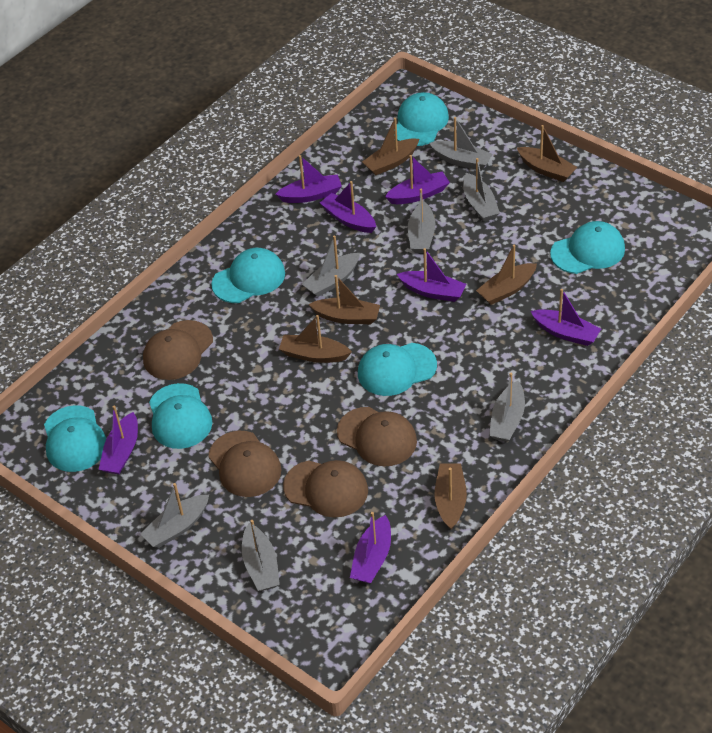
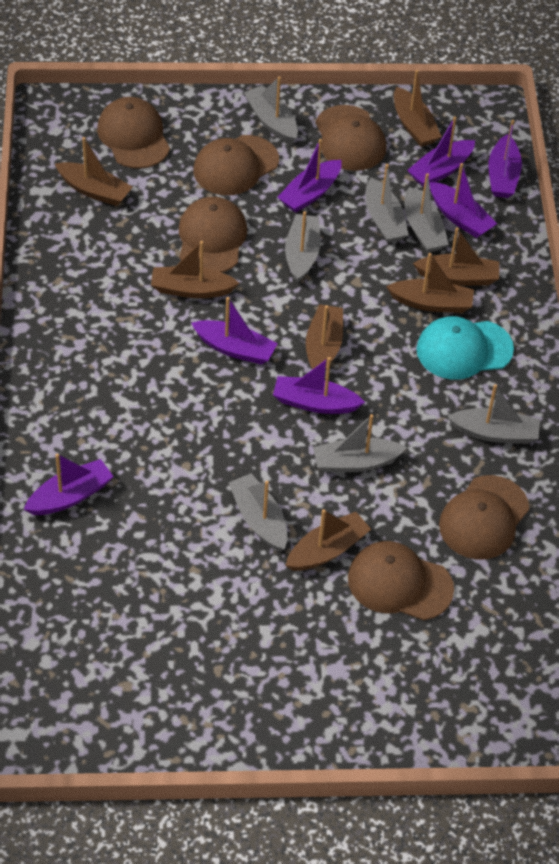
brown boat: [279,315,352,363] [308,275,380,324] [362,118,419,175] [434,463,467,530] [476,244,537,305] [517,125,578,182] = 6 -> [55,137,133,206] [151,241,239,298] [285,509,371,571] [306,304,343,369] [386,253,474,313] [394,70,442,147] [413,227,499,286] = 7
brown cap: [143,320,213,380] [208,431,282,497] [283,460,368,518] [337,407,417,466] = 4 -> [97,97,170,169] [179,197,247,273] [193,135,279,195] [316,105,387,171] [348,541,454,620] [439,475,529,560] = 6
turquoise cap: [44,405,107,472] [149,383,212,449] [211,248,285,303] [358,343,437,396] [394,92,449,146] [550,221,625,274] = 6 -> [416,316,514,380] = 1

